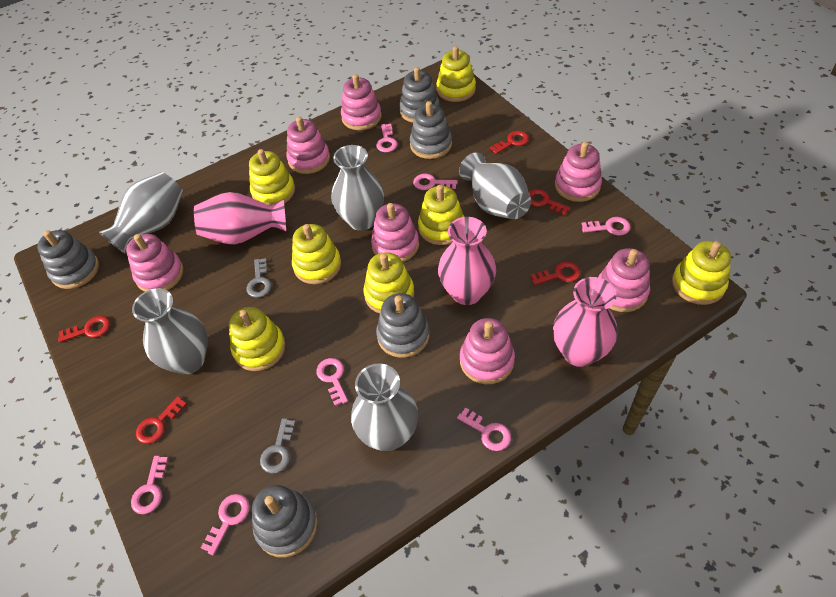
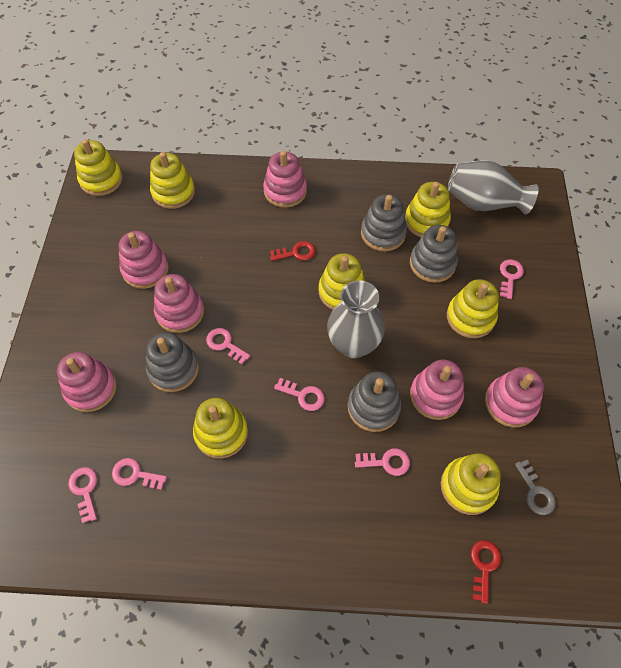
grey key: [246,258,272,298] [260,418,296,473] = 2 -> [515,459,556,515] = 1
grey stacking toy: [37,230,99,289] [252,485,318,558] [376,293,429,358] [399,67,440,123] [410,101,452,159] = 5 -> [146,332,199,392] [348,371,401,432] [361,194,407,251] [410,225,458,283] = 4
grey vase: [99,172,183,254] [132,288,208,375] [332,145,384,231] [351,363,418,451] [459,152,531,219] = 5 -> [327,280,385,358] [448,160,538,215] = 2
pink key: [131,456,168,514] [201,494,250,555] [317,358,348,406] [376,124,398,152] [413,174,458,190] [457,407,511,451] [582,217,631,236] = 7 -> [68,467,97,523] [112,458,167,490] [206,328,250,364] [274,378,325,411] [355,448,410,476] [500,260,524,299] = 6
pink stacking toy: [126,234,184,292] [286,117,330,174] [341,74,382,130] [371,203,419,262] [460,318,515,384] [555,142,602,202] [598,248,650,312] = 7 -> [57,352,117,412] [119,231,169,289] [154,274,204,333] [263,151,307,208] [410,360,464,420] [485,367,544,427] = 6
pink vase: [194,192,286,245] [438,217,496,305] [553,277,617,367] = 3 -> none = 0
red key: [58,316,110,343] [136,396,187,444] [490,131,529,154] [529,189,570,215] [530,262,580,285] = 5 -> [270,241,316,261] [471,540,501,604] = 2

